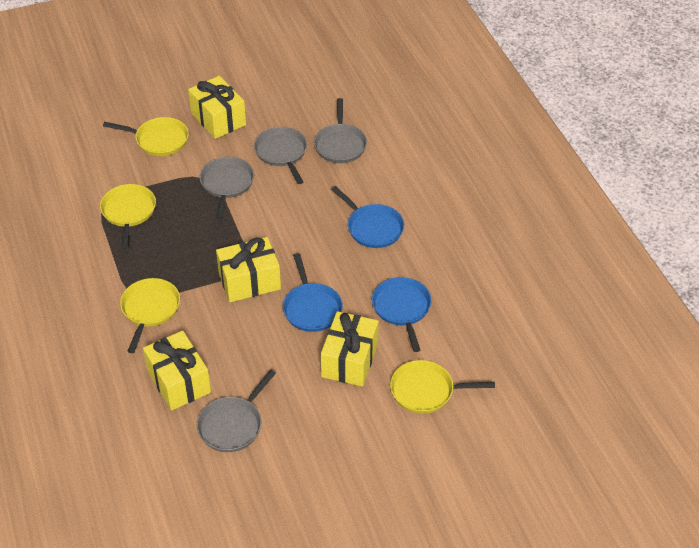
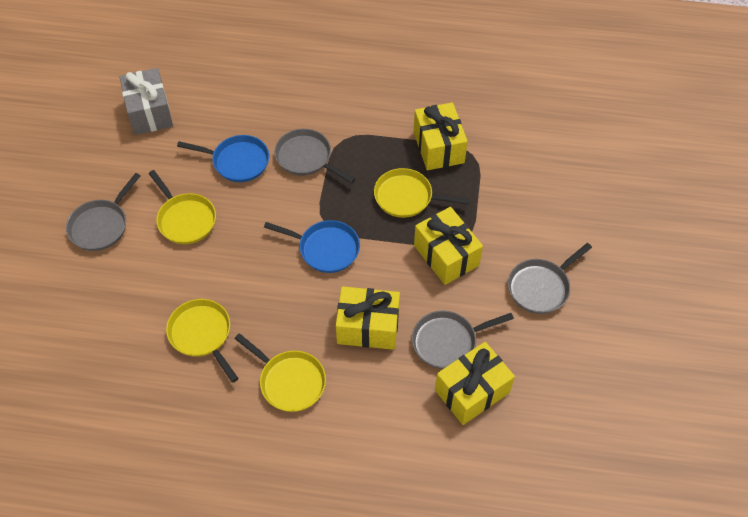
blue pan: [283,253,343,332] [331,186,404,248] [372,277,432,352] = 3 -> [177,135,269,182] [264,220,360,273] = 2
grey gift: none = 0 -> [119,68,173,135] = 1

